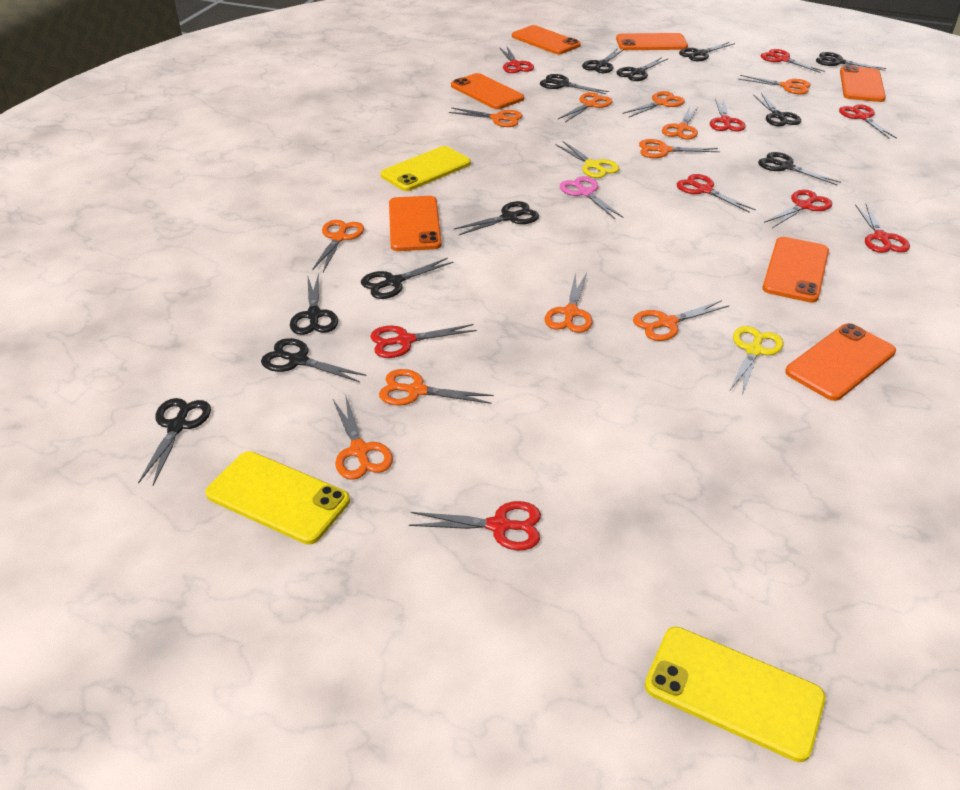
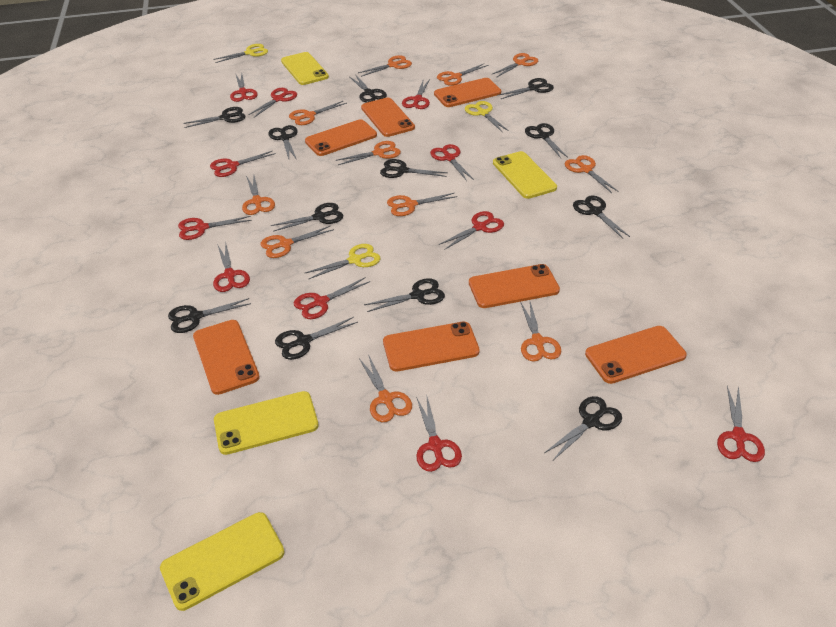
pink scissors: [560,176,624,219] = 1 -> none = 0
red scissors: [370,324,477,358] [409,501,541,550] [499,47,534,73] [677,174,756,213] [710,98,745,132] [760,49,825,73] [764,190,832,227] [839,104,897,139] [855,204,910,253] = 9 -> [178,216,251,240] [210,151,276,177] [213,243,250,292] [230,74,258,102] [248,88,297,117] [294,278,370,319] [402,79,430,109] [416,397,462,472] [430,144,474,181] [439,211,504,250] [717,386,765,462] = 11
yellow phone: [205,451,350,545] [381,146,471,191] [645,627,826,762] = 3 -> [160,512,285,611] [214,391,319,455] [281,52,329,85] [493,151,557,199] = 4
yellow scissors: [556,141,619,178] [730,326,784,396] = 2 -> [213,44,268,63] [305,244,381,279] [465,101,509,133] = 3

